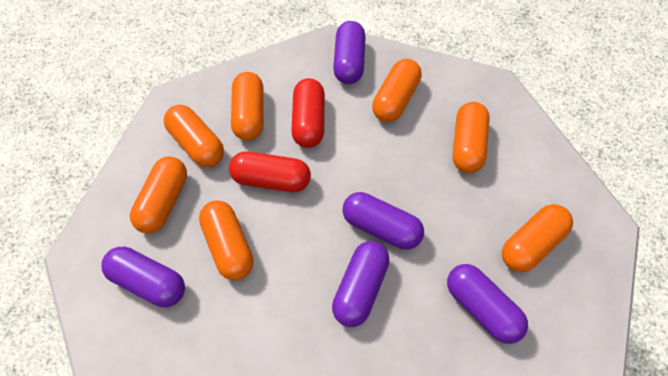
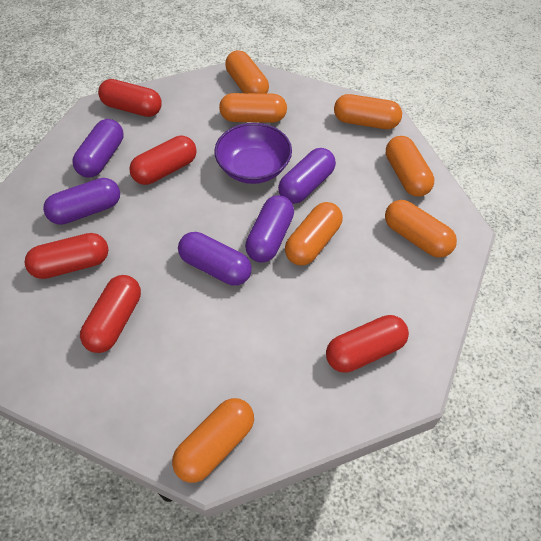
purple bowl: none = 0 -> [214,123,292,184] = 1
red capsule: [229,151,311,192] [291,78,325,148] = 2 -> [24,233,108,279] [80,275,141,353] [98,79,162,117] [129,136,196,185] [326,315,409,373] = 5

